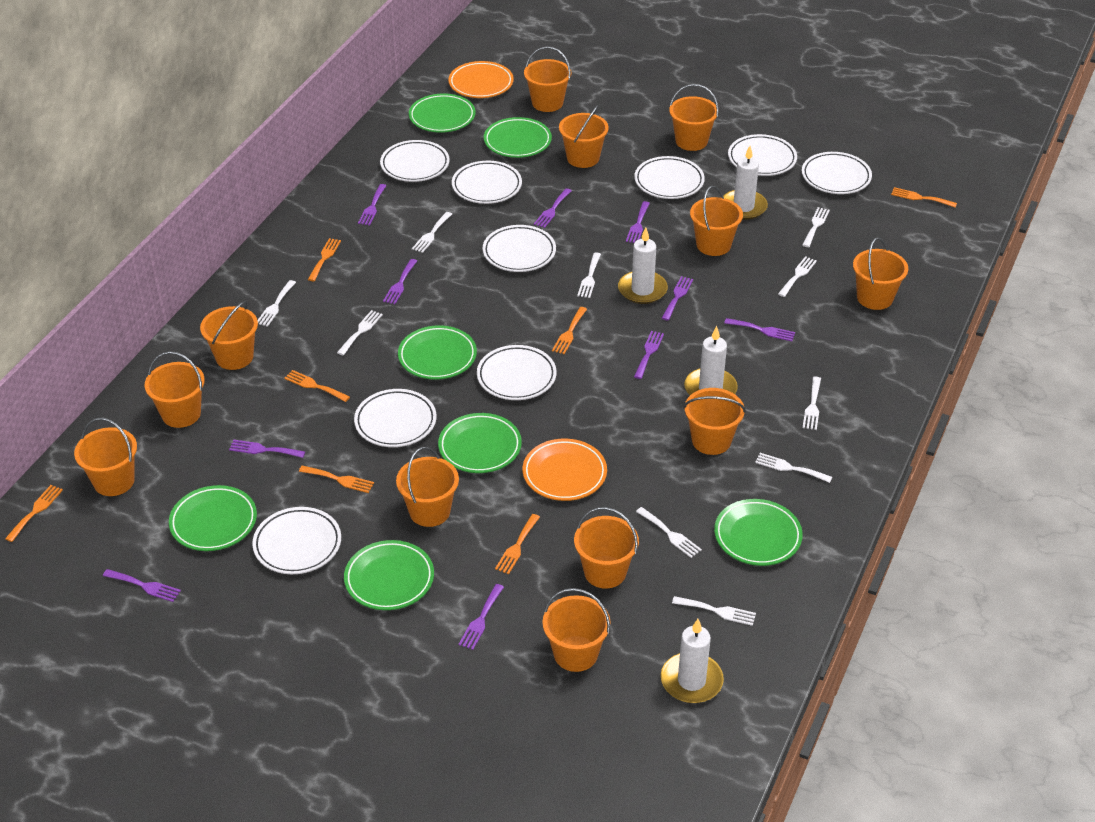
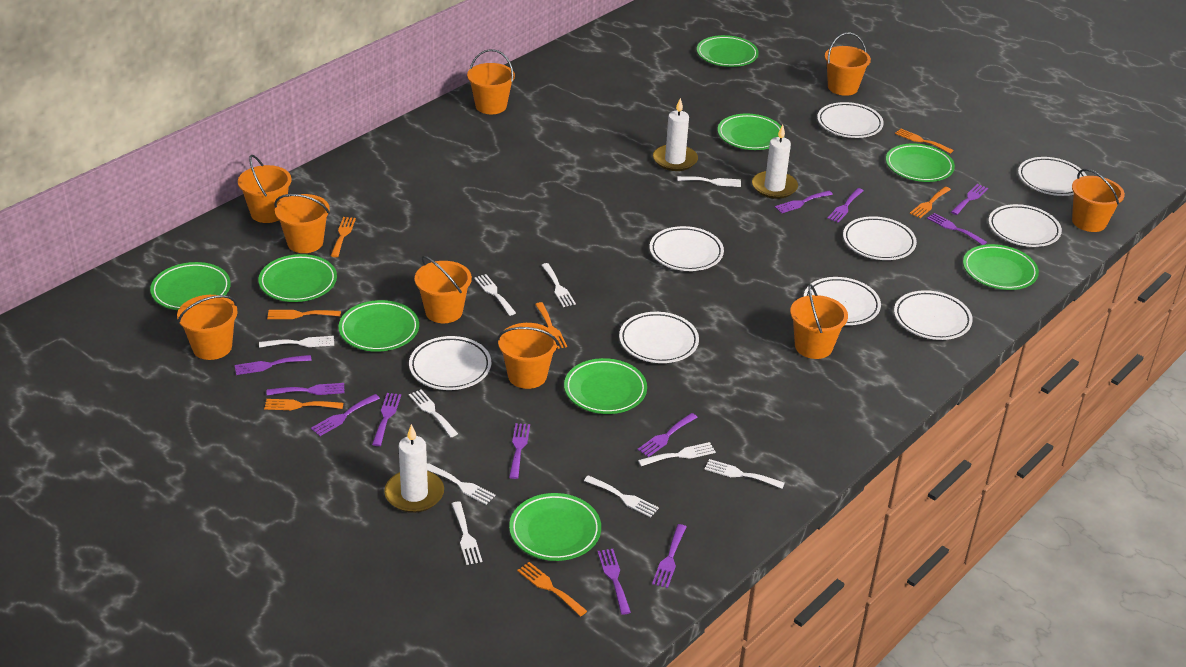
green plate: [169,485,257,551] [344,540,434,610] [398,325,477,379] [409,93,475,133] [438,413,522,473] [484,117,552,158] [714,499,803,566] = 7 -> [150,262,231,310] [258,254,337,302] [338,300,419,352] [509,493,601,561] [564,358,647,414] [697,35,759,67] [718,113,781,150] [886,144,955,182] [963,244,1039,290] = 9
orange bucket: [74,418,137,496] [145,351,205,428] [200,301,258,370] [396,447,459,527] [524,46,571,112] [542,588,611,672] [559,105,609,168] [574,507,639,589] [669,84,719,151] [683,388,746,455] [690,186,743,256] [853,237,908,310] = 12 -> [177,295,238,360] [238,155,291,223] [274,194,330,253] [415,256,472,323] [467,49,515,114] [497,323,559,389] [790,284,848,359] [825,32,871,96] [1072,169,1125,232] = 9
orange plate: [448,61,514,98] [522,439,607,501] = 2 -> none = 0
purple fork: [103,569,181,602] [229,440,305,458] [358,184,387,225] [383,259,417,304] [458,584,504,650] [534,188,572,228] [626,201,650,243] [634,331,664,379] [662,276,693,321] [724,318,795,342] = 10 -> [235,355,312,375] [267,383,345,396] [311,394,380,436] [372,393,401,446] [509,423,530,479] [598,549,631,615] [637,413,698,457] [652,524,686,588] [775,191,833,213] [827,188,864,223] [927,213,987,245] [951,184,988,215] = 12
white candle: [618,228,668,304] [661,619,724,703] [684,326,738,395] [723,146,768,220] = 4 -> [384,424,444,513] [653,98,698,171] [752,125,798,199] = 3

